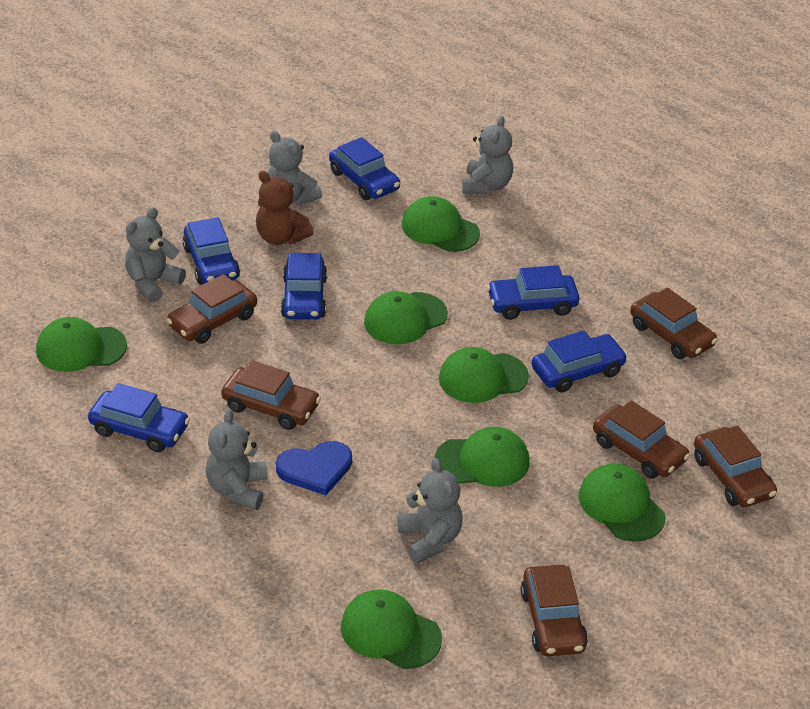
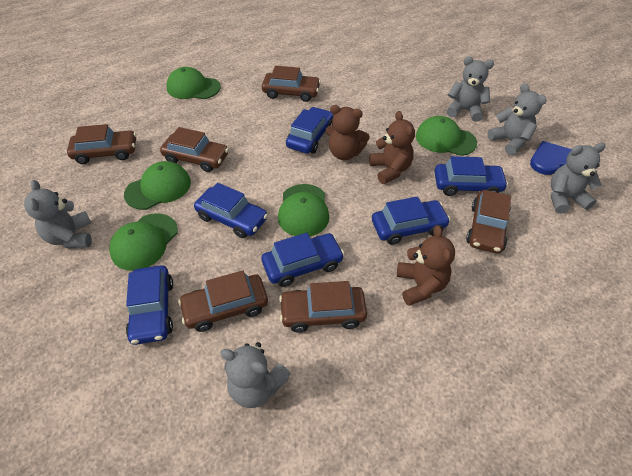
brown teddy bear: [256,171,314,245] = 1 -> [326,105,370,160] [369,111,415,184] [397,225,455,306] = 3
green cap: [36,317,127,372] [341,589,442,669] [364,291,448,344] [402,196,480,252] [435,427,529,487] [439,347,529,403] [578,464,666,542] = 7 -> [109,213,178,271] [124,161,191,210] [167,67,221,99] [278,184,329,237] [416,116,477,156] = 5

